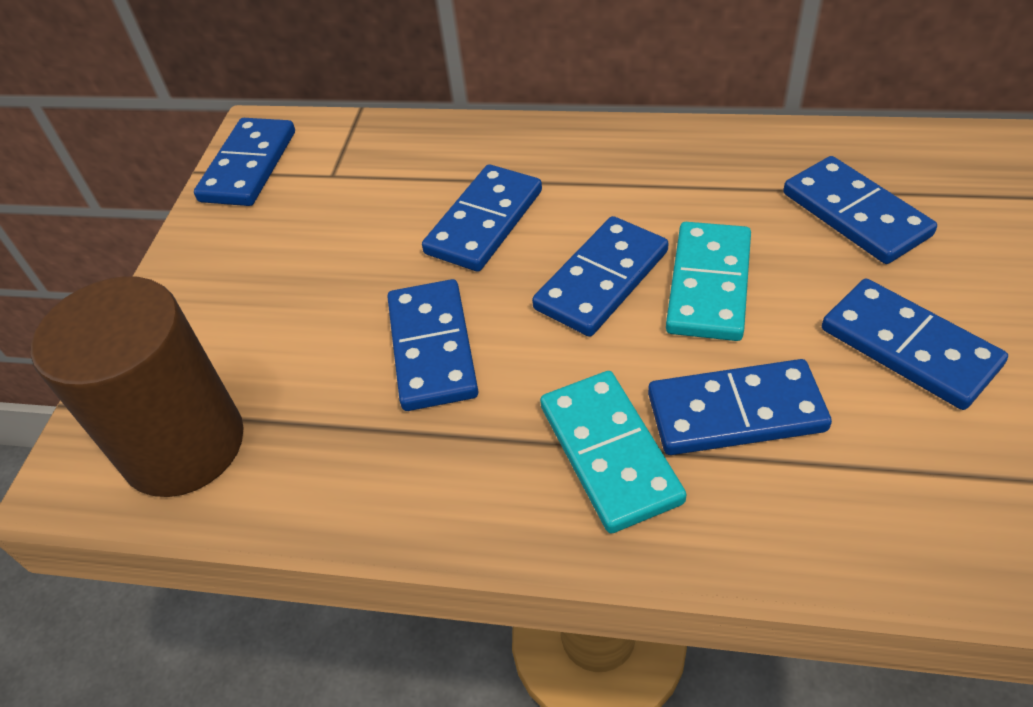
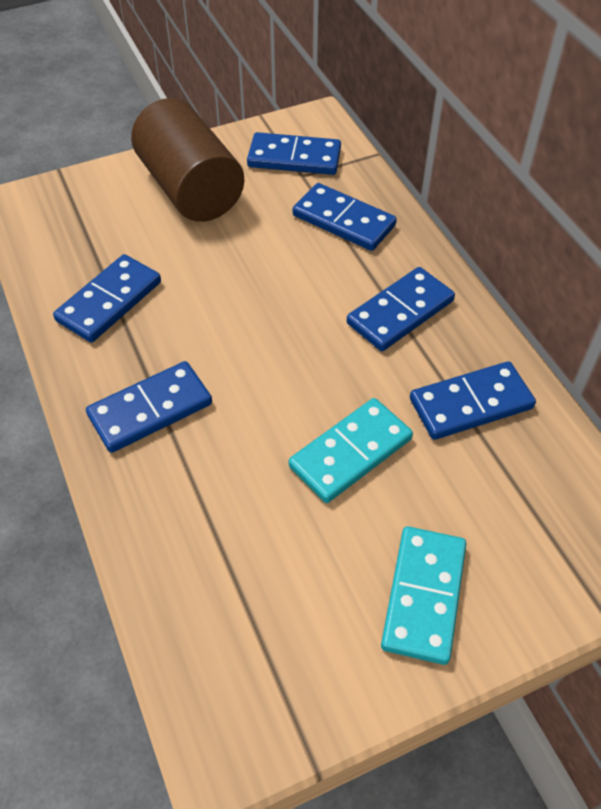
blue domino: [194,118,295,206] [387,279,479,411] [422,164,542,272] [532,216,668,337] [648,359,832,455] [783,156,937,264] [822,279,1008,410] = 7 -> [53,254,161,342] [86,361,212,453] [247,132,341,175] [293,183,397,251] [347,267,455,351] [410,361,536,440] = 6

